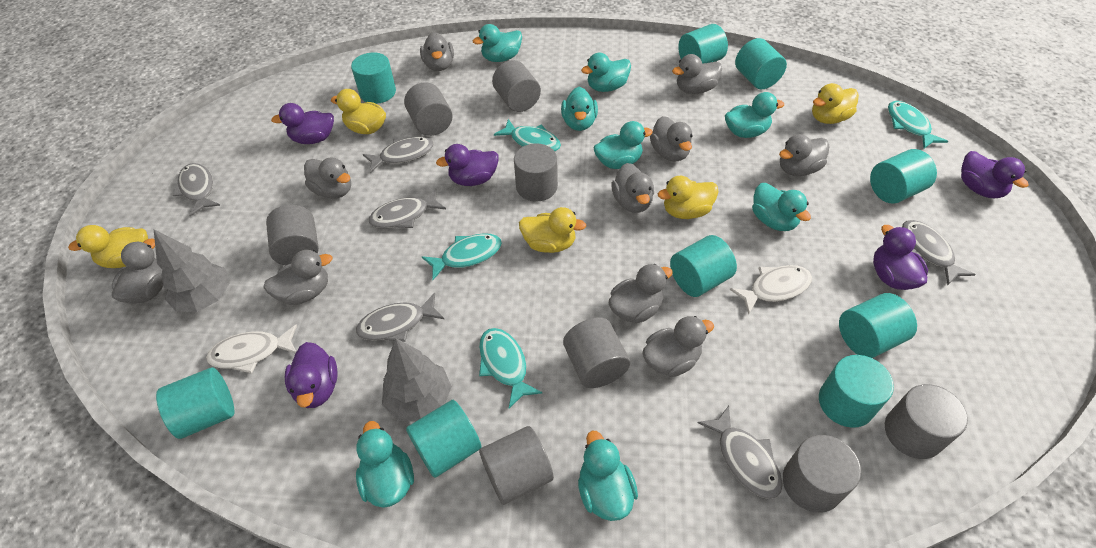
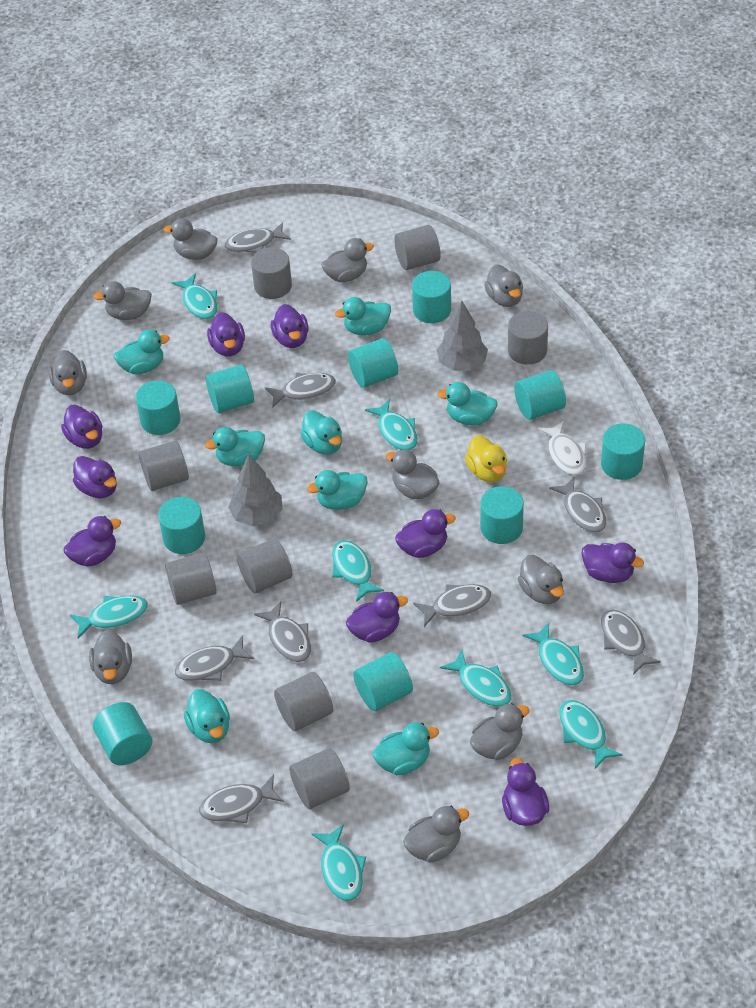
grey fish: [173,163,220,216] [356,293,444,342] [363,137,434,173] [368,189,446,229] [698,406,783,499] [902,220,976,285] = 6 -> [175,635,254,681] [199,774,284,823] [225,222,291,253] [254,601,311,662] [265,373,336,408] [413,584,491,627] [549,477,606,533] [601,609,661,675] = 8
purple duck: [271,103,334,144] [285,342,338,408] [436,144,499,186] [873,225,928,290] [961,151,1028,198] = 5 -> [61,405,102,449] [63,516,121,566] [73,456,117,498] [207,312,245,357] [271,304,309,348] [346,592,408,643] [395,509,456,558] [502,758,549,826] [581,542,644,583] = 9
turquoise cylinder: [156,367,234,439] [351,53,396,104] [406,400,481,478] [670,235,737,297] [678,24,728,64] [735,38,787,89] [819,355,894,428] [839,293,917,358] [870,149,937,204] = 9 -> [93,702,152,765] [136,380,180,435] [158,497,205,554] [206,364,254,413] [348,338,398,388] [353,652,413,711] [412,271,451,323] [480,486,524,544] [514,370,566,420] [601,423,645,480] = 10
turquoise fish: [422,233,502,280] [479,328,543,408] [494,119,561,152] [888,101,948,149] = 4 -> [70,595,148,638] [172,273,218,319] [311,824,366,901] [332,540,384,602] [365,399,417,450] [440,649,511,707] [523,623,584,685] [559,700,623,769] = 8
white fish: [206,324,297,374] [729,265,812,314] = 2 -> [538,421,586,475] = 1
yellow duck: [68,225,148,268] [331,89,386,134] [519,207,586,253] [658,176,719,219] [812,83,859,124] = 5 -> [465,435,507,482] = 1

